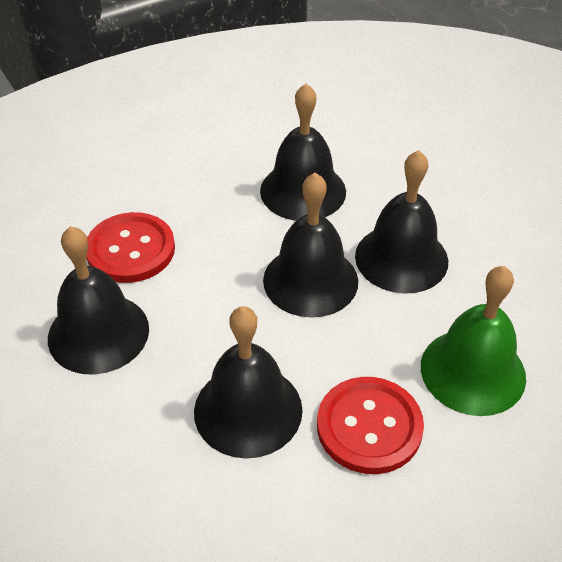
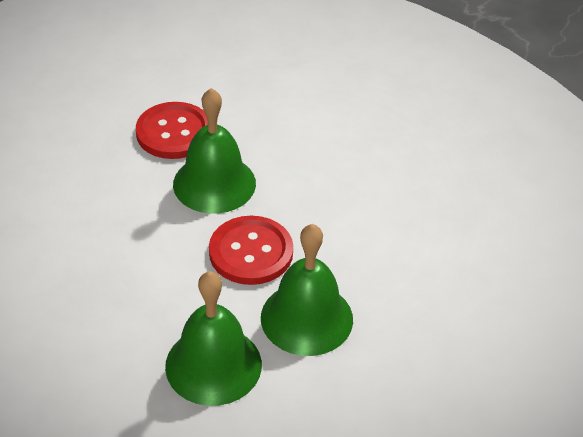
black bell: [48,226,149,375] [194,306,303,459] [260,83,346,221] [263,173,358,318] [355,150,448,294] = 5 -> none = 0
green bell: [421,266,526,416] = 1 -> [165,271,262,406] [173,88,256,214] [261,224,353,356] = 3

